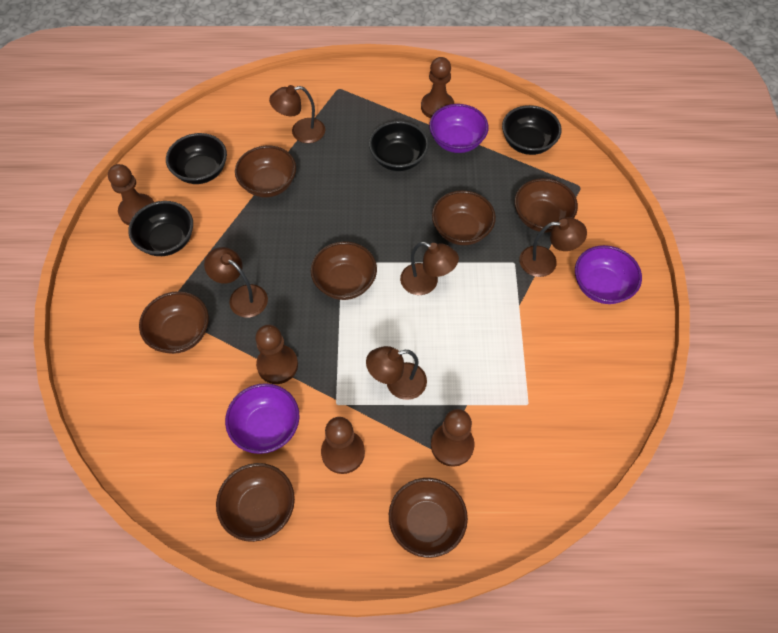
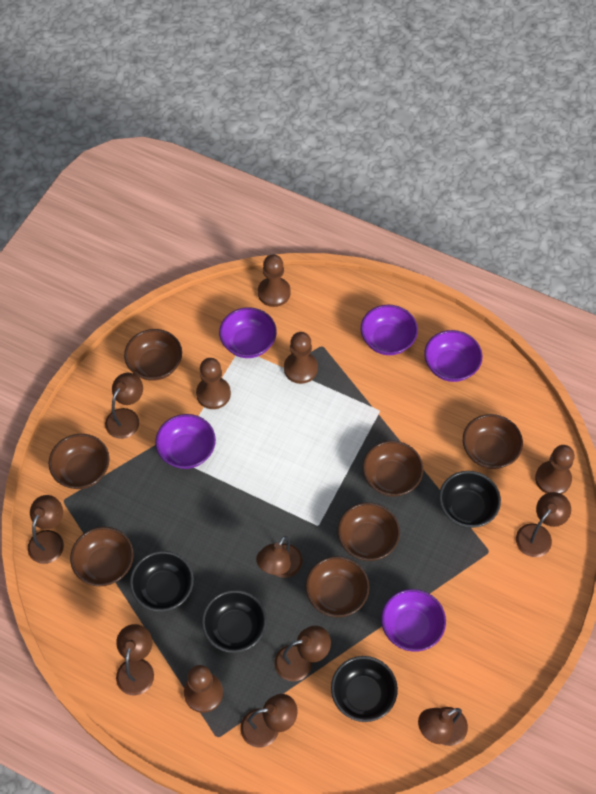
brown lamp: [204,247,268,318] [269,85,325,143] [366,346,427,400] [400,242,459,295] [519,217,587,277] = 5 -> [28,495,64,564] [105,373,143,439] [116,624,154,695] [240,694,298,747] [256,536,303,578] [274,626,331,682] [418,707,468,746] [516,492,571,557] = 8
purple bowl: [225,383,299,454] [429,104,489,153] [575,245,642,304] = 3 -> [155,414,216,469] [219,307,277,358] [361,305,418,355] [381,589,446,652] [424,330,482,382] = 5

